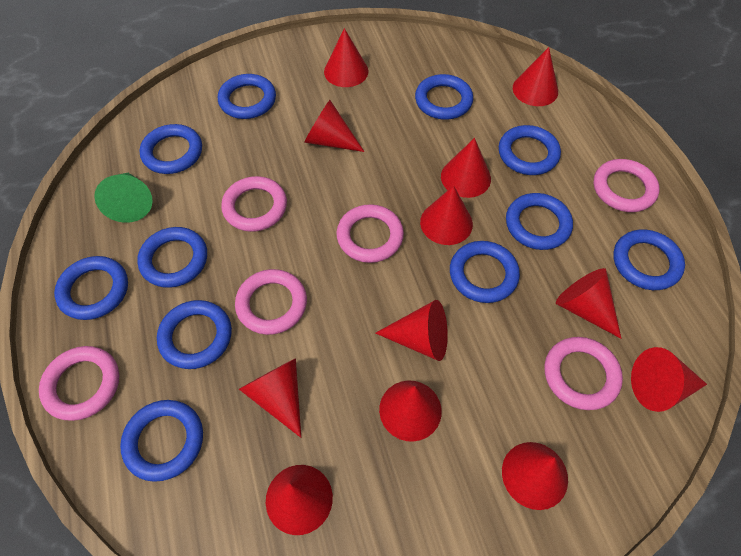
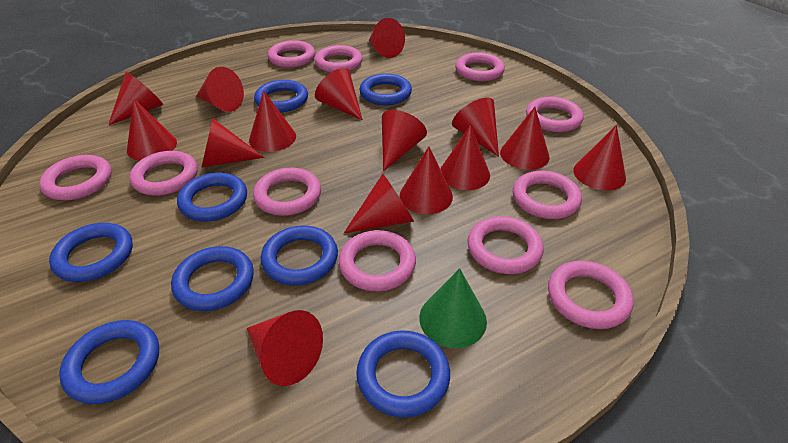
blue ring: [54,256,128,320] [120,400,203,482] [137,227,207,288] [139,124,202,174] [157,300,232,369] [218,74,276,119] [415,74,473,120] [450,241,520,303] [499,125,561,175] [506,193,573,250] [613,229,685,290] = 11 -> [49,223,133,282] [59,320,159,404] [171,246,254,311] [177,172,247,222] [254,80,308,112] [261,225,338,286] [356,330,450,418] [359,74,412,105] = 8
pink ring: [39,346,119,421] [221,176,287,232] [235,269,307,335] [336,204,404,263] [545,337,623,410] [593,159,660,212] = 6 -> [39,155,112,200] [129,151,198,196] [253,168,321,216] [268,40,315,68] [314,45,363,72] [339,230,416,291] [455,53,505,81] [467,216,544,274] [513,171,582,219] [526,97,584,132] [548,261,633,329] = 11
red cone: [239,358,301,438] [266,465,333,535] [304,100,364,152] [324,28,368,87] [375,300,448,361] [379,381,442,442] [420,186,473,245] [441,138,491,198] [502,442,568,510] [513,47,558,106] [556,268,622,339] [631,347,707,412] = 12 -> [108,72,163,125] [127,98,177,161] [196,67,244,112] [201,119,265,168] [247,310,323,386] [249,90,296,152] [315,68,363,121] [344,174,414,233] [369,18,405,58] [382,110,427,172] [400,146,453,214] [440,125,490,190] [452,98,499,157] [500,107,549,170] [573,125,626,191] = 15

